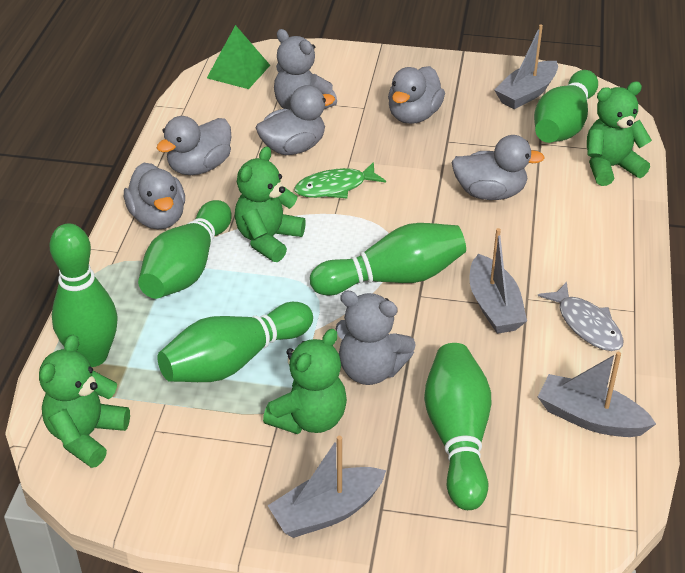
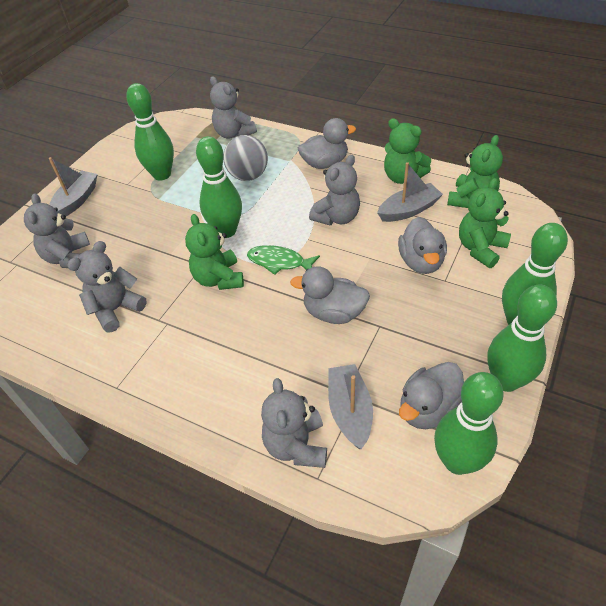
green bowling pin: [49,224,118,367] [138,200,232,299] [157,302,313,382] [310,223,466,296] [424,343,491,510] [534,70,598,143] = 6 -> [126,83,174,181] [196,136,242,238] [434,372,504,475] [487,284,557,392] [502,223,568,325] = 5
green pyramid: [207,25,270,89] = 1 -> none = 0
grey ball: none = 0 -> [223,135,268,181] = 1
grey boat: [268,436,386,538] [469,228,527,334] [494,24,558,109] [538,352,656,437] = 4 -> [49,157,98,216] [328,364,373,449] [377,162,443,222] = 3
grey duck: [124,163,185,229] [156,116,231,175] [256,85,335,155] [388,66,445,124] [451,135,545,200] = 5 -> [290,267,370,324] [298,118,356,169] [398,217,447,274] [399,362,464,429] = 4
grey fish: [538,282,624,351] = 1 -> none = 0
grey teddy bear: [274,29,337,110] [336,290,416,385] = 2 -> [24,193,90,268] [67,241,147,332] [210,76,257,138] [261,378,327,468] [309,155,360,225] = 5

